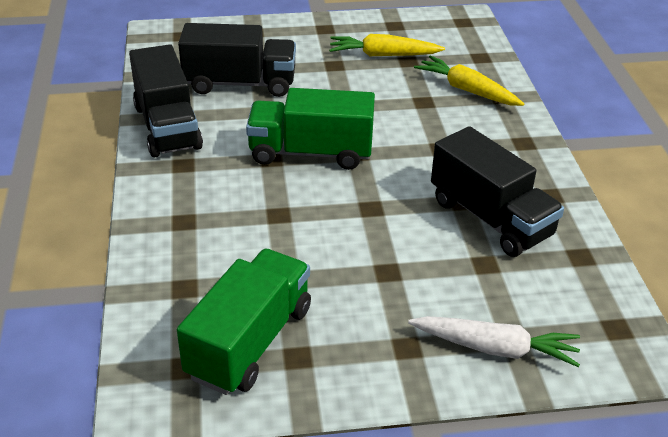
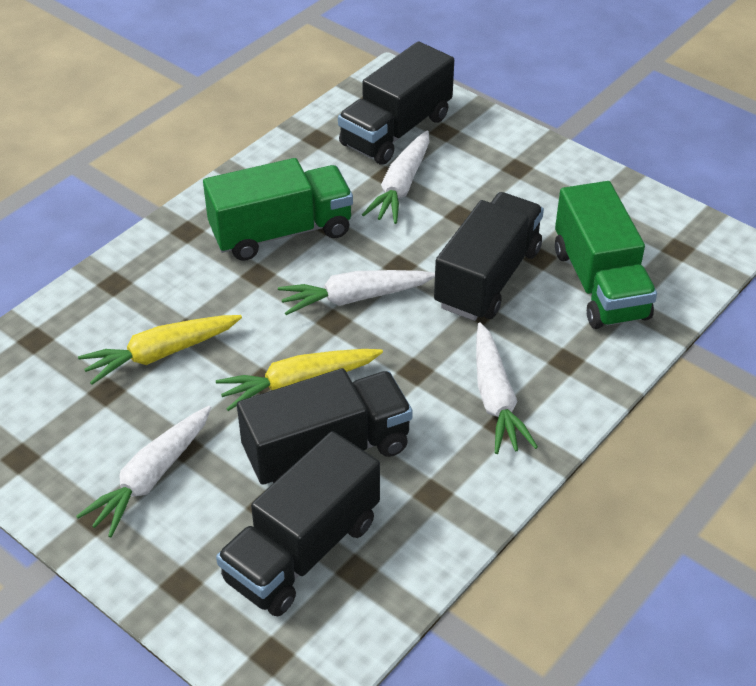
black truck: [129,44,203,157] [178,23,296,97] [431,126,564,257] = 3 -> [216,431,380,616] [237,368,413,485] [338,41,454,165] [434,192,544,321] = 4
white carrot: [408,316,580,367] = 1 -> [76,406,211,537] [278,270,435,315] [362,131,430,224] [476,323,538,454] = 4

